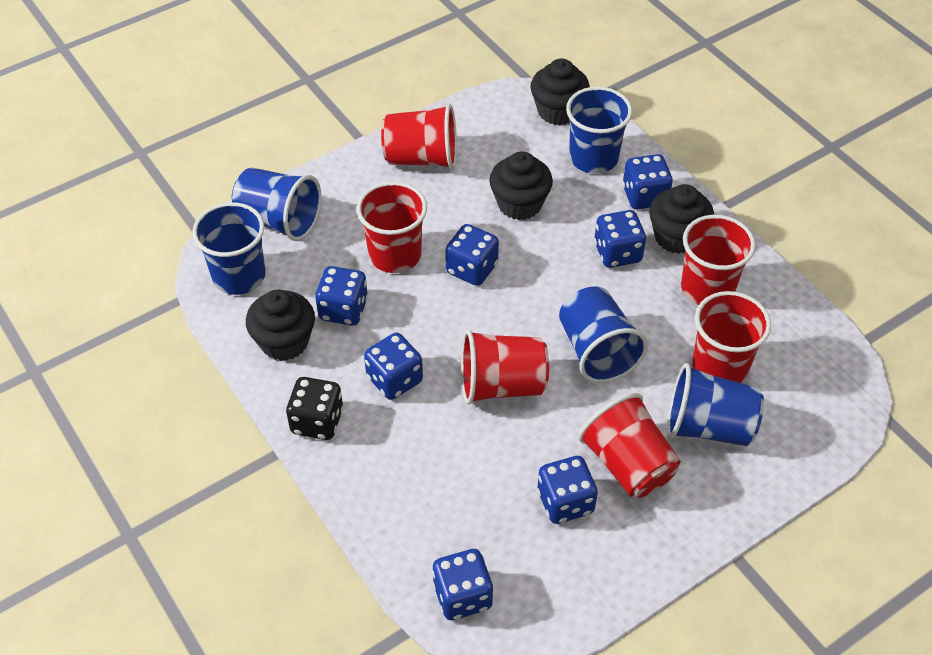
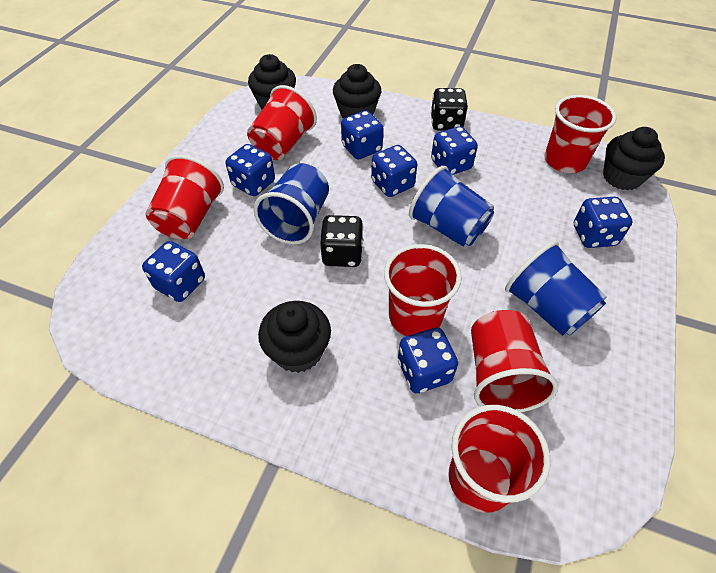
black dice: [286,377,343,440] = 1 -> [320,215,363,267] [431,88,468,131] = 2
blue cup: [192,202,266,295] [232,167,322,241] [559,286,648,383] [566,86,632,174] [667,363,764,446] = 5 -> [254,163,329,245] [409,166,494,247] [505,241,607,336] = 3

